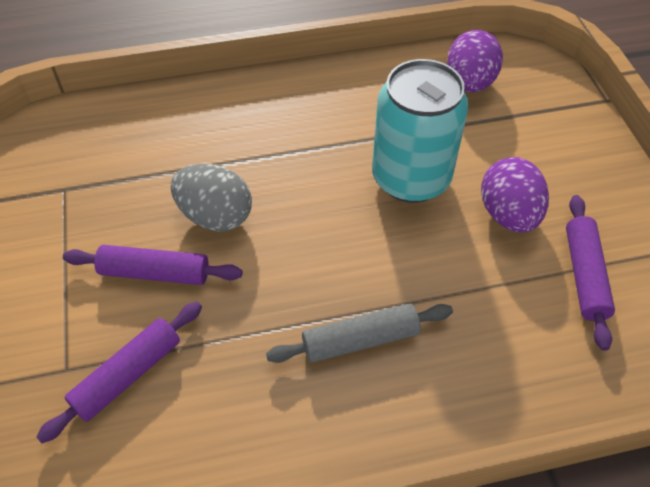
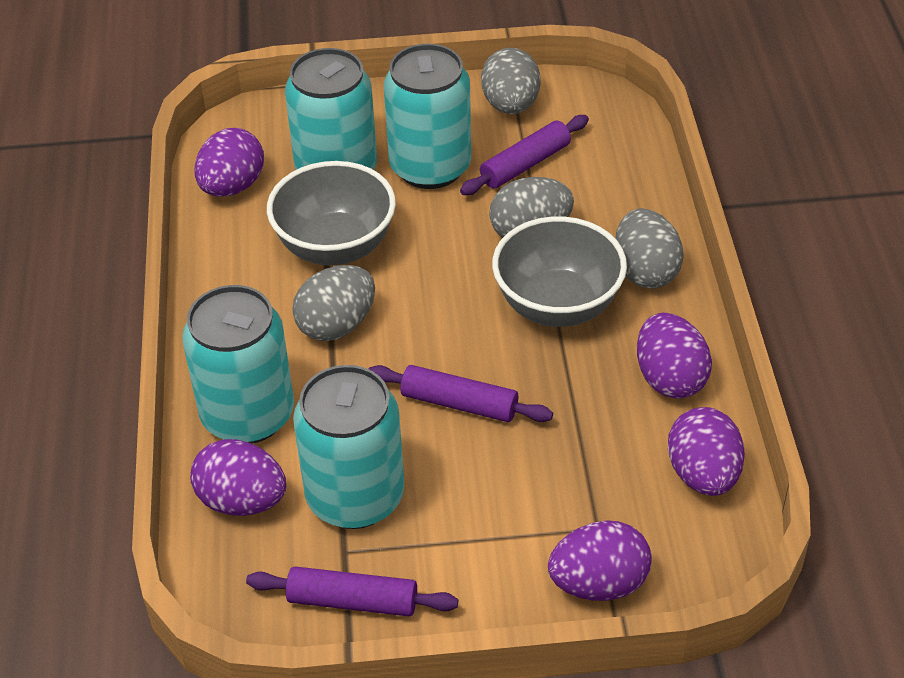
grey bowl: none = 0 -> [267,161,396,266] [492,216,627,327] = 2
grey egg: [171,164,252,232] = 1 -> [293,265,375,341] [481,48,540,114] [489,177,574,238] [615,208,684,288] = 4
grey rolling pin: [266,304,453,363] = 1 -> none = 0
purple egg: [447,30,503,92] [481,157,549,233] = 2 -> [190,439,286,516] [194,128,264,197] [548,520,652,601] [637,313,712,399] [668,407,745,496] = 5
turquoise can: [372,59,469,203] = 1 -> [182,285,294,444] [285,48,377,170] [293,365,405,529] [384,44,471,189] = 4

